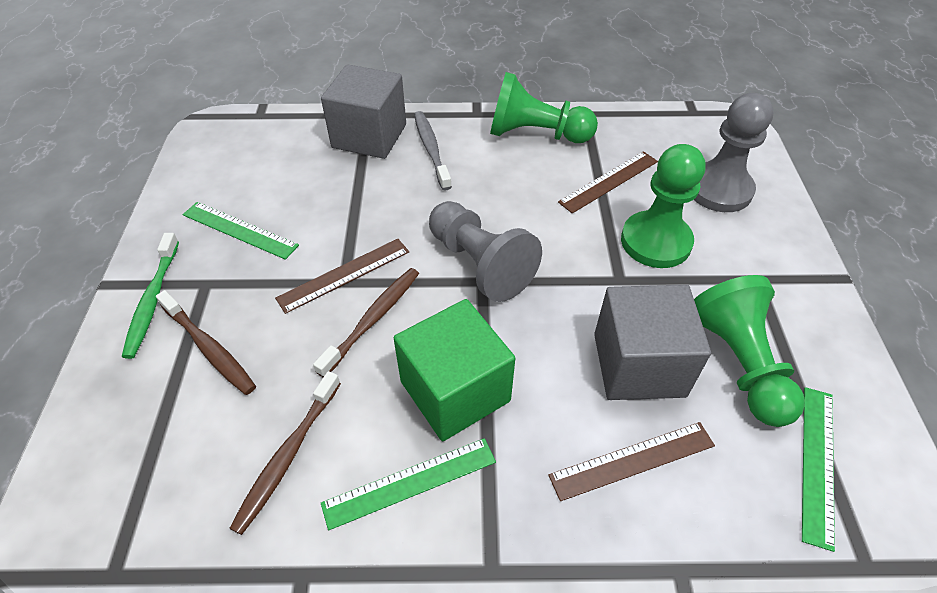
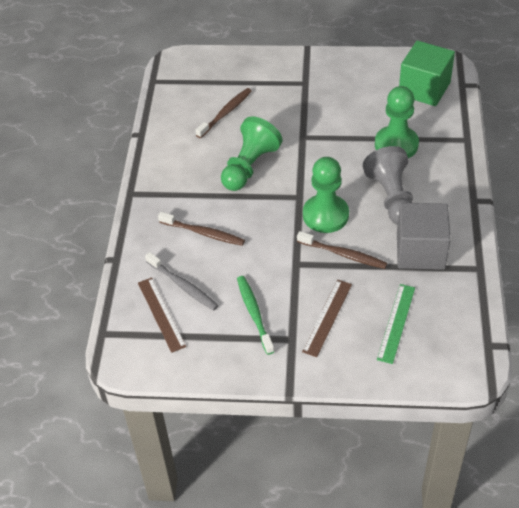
brown ruler: [275,239,409,314] [548,422,715,501] [558,152,658,213] = 3 -> [138,277,186,353] [302,280,352,357] = 2
green ruler: [183,202,299,260] [321,438,496,530] [802,387,835,552] = 3 -> [377,284,415,364] = 1
grey cube: [321,64,406,159] [594,285,711,400] = 2 -> [397,203,451,270] = 1
grey pawn: [429,201,542,302] [694,93,774,212] = 2 -> [362,146,413,225] = 1

